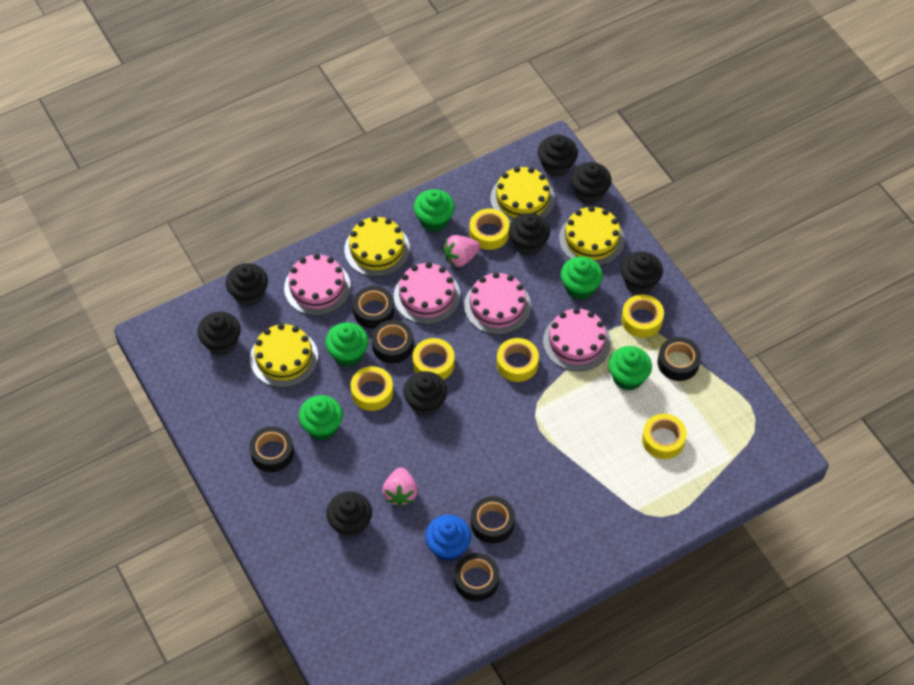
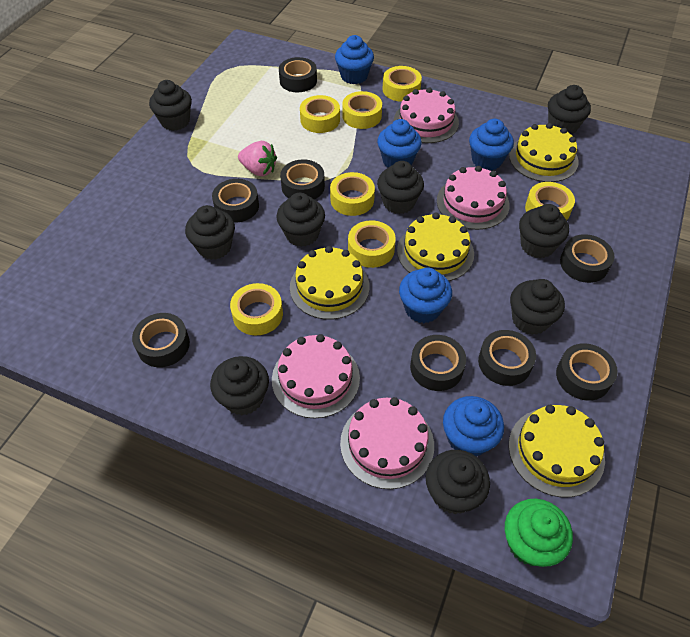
black cupcake: [197,311,241,356] [226,263,268,307] [326,491,372,538] [403,371,447,416] [509,213,550,256] [538,134,578,177] [571,162,611,204] [621,251,663,295] = 8 -> [149,80,192,131] [185,205,235,260] [210,356,269,416] [276,193,325,247] [377,161,424,214] [426,450,490,514] [510,279,565,335] [519,204,569,258] [548,85,591,134] = 9
black tape: [249,426,294,472] [353,286,394,329] [371,320,413,363] [454,553,499,601] [471,496,515,544] [658,337,701,381] = 6 -> [132,313,190,367] [212,179,259,223] [279,57,317,92] [280,159,325,199] [410,335,466,391] [478,330,536,386] [556,343,618,401] [560,234,614,283] = 8
blue cupcake: [425,515,471,562] = 1 -> [335,35,374,84] [377,119,422,168] [399,267,452,323] [443,396,504,456] [469,119,514,170] = 5
green cupcake: [299,395,343,441] [325,322,369,367] [414,189,455,232] [561,257,603,300] [608,346,652,391] = 5 -> [505,499,573,567] = 1
pink strawberry: [382,467,418,507] [443,235,480,267] = 2 -> [238,141,277,176] = 1
yellow tape: [350,366,393,411] [413,338,455,380] [469,208,510,250] [497,338,539,382] [621,294,664,338] [642,414,687,459] = 6 -> [230,283,283,336] [300,95,340,133] [330,172,375,216] [342,91,382,129] [348,220,396,268] [383,66,422,102] [525,182,575,220] = 7

